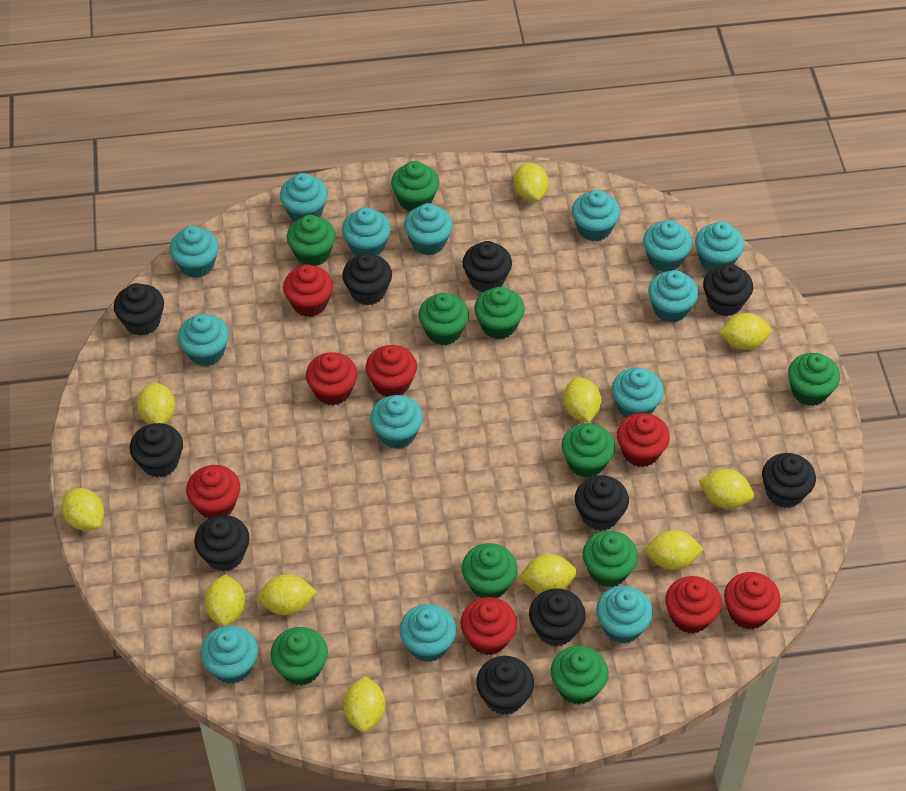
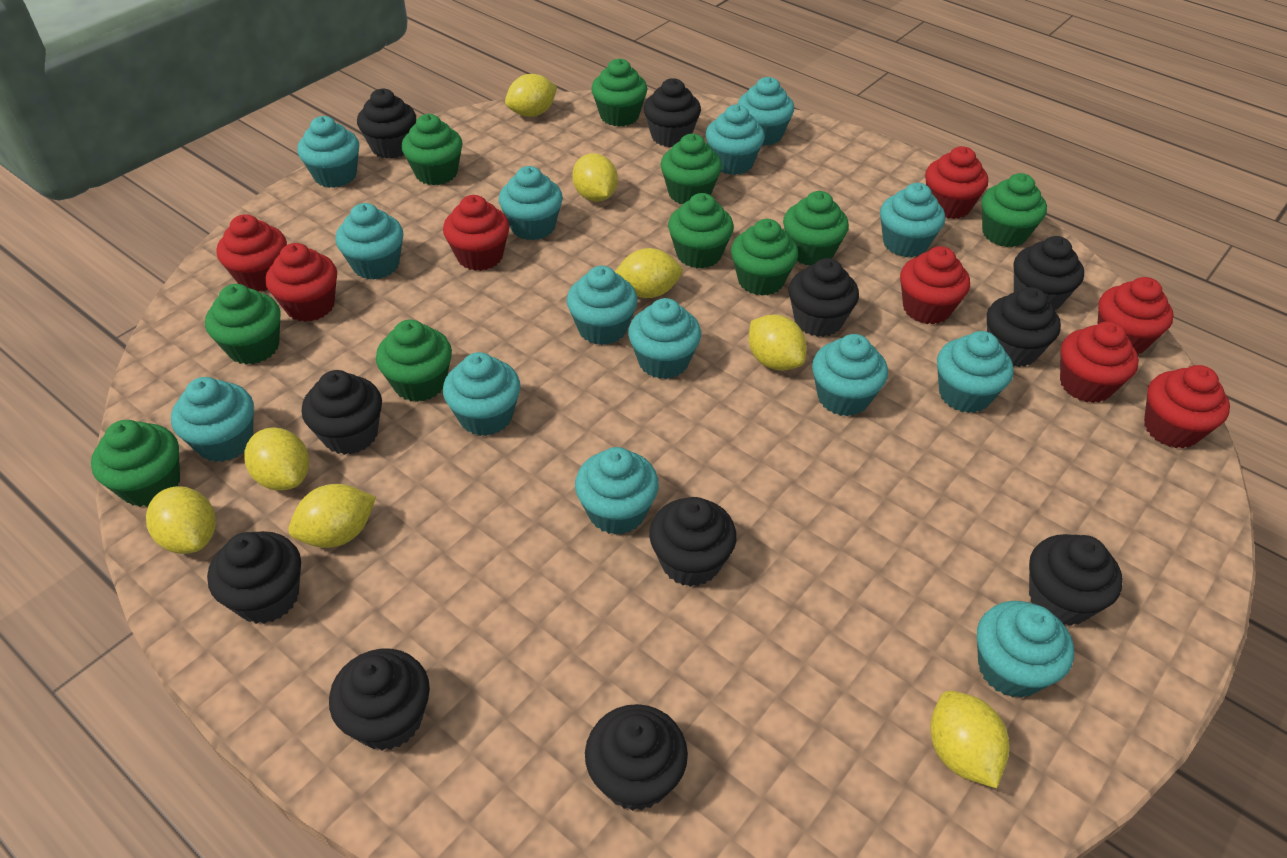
black cupcake: [114,283,164,336] [130,423,183,478] [194,515,250,571] [342,253,392,305] [462,241,512,292] [476,656,534,715] [529,588,586,646] [575,475,629,531] [703,264,753,316] [762,453,816,508] = 10 -> [207,531,301,624] [302,370,382,455] [329,649,430,750] [357,89,416,159] [585,704,688,811] [644,78,701,147] [649,497,737,587] [789,258,859,337] [987,287,1061,367] [1014,236,1084,311] [1029,534,1123,626] = 11
yellow lemon: [61,488,104,531] [137,382,176,424] [204,574,245,627] [258,574,317,615] [343,676,386,732] [514,163,549,202] [518,554,577,593] [563,377,601,422] [646,530,704,570] [699,469,754,509] [718,313,772,350] = 11 -> [146,486,216,554] [244,427,309,491] [289,484,376,548] [505,74,557,117] [572,153,618,202] [615,248,683,298] [749,314,807,371] [930,691,1009,788] = 8

